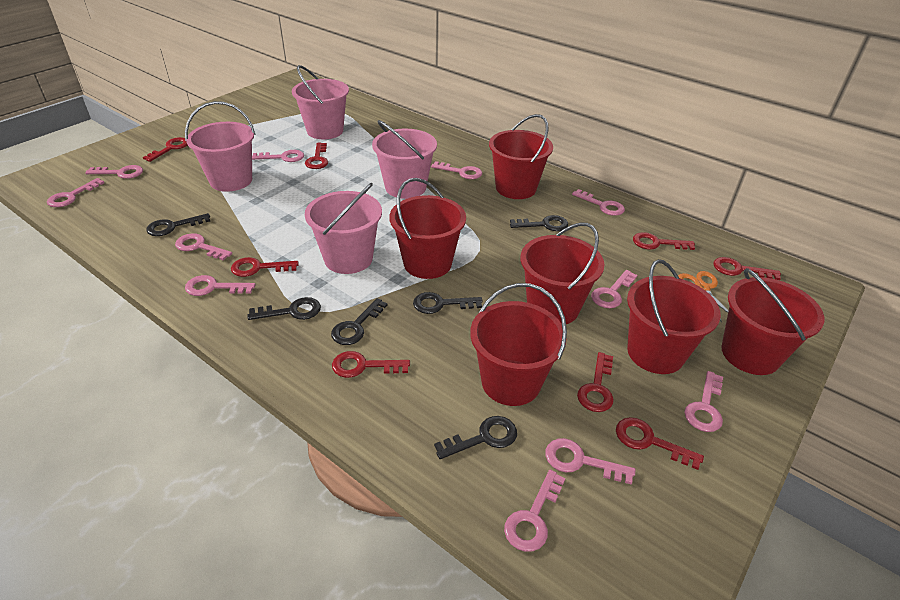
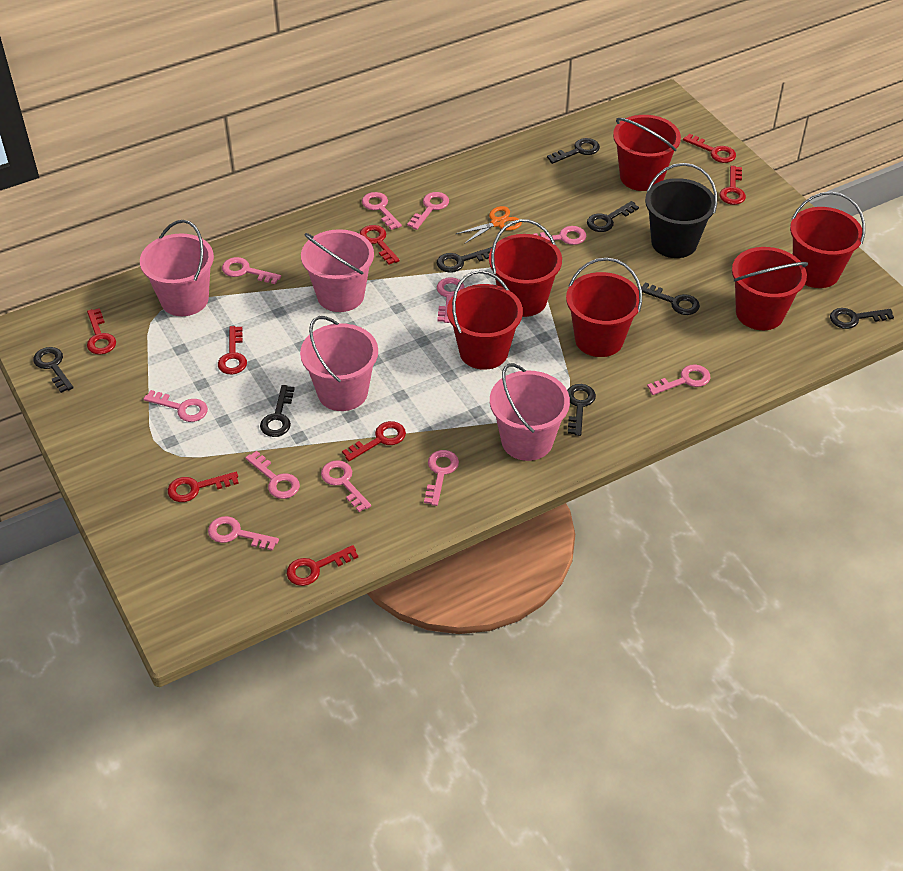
black bucket: none = 0 -> [645,163,717,258] = 1
black key: [146,213,210,236] [247,297,321,320] [331,298,388,345] [413,292,483,314] [434,416,517,459] [510,215,568,231] = 6 -> [33,347,73,393] [260,385,295,437] [437,247,492,273] [547,138,600,164] [567,384,596,436] [587,201,639,232] [641,282,700,315] [830,308,894,329] = 8

